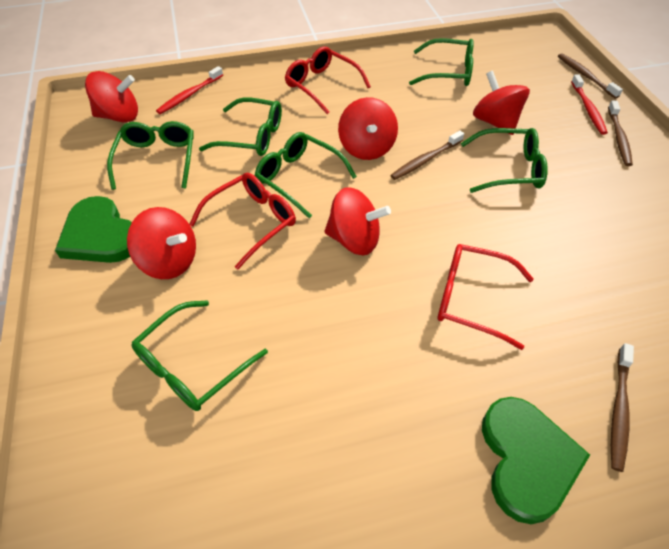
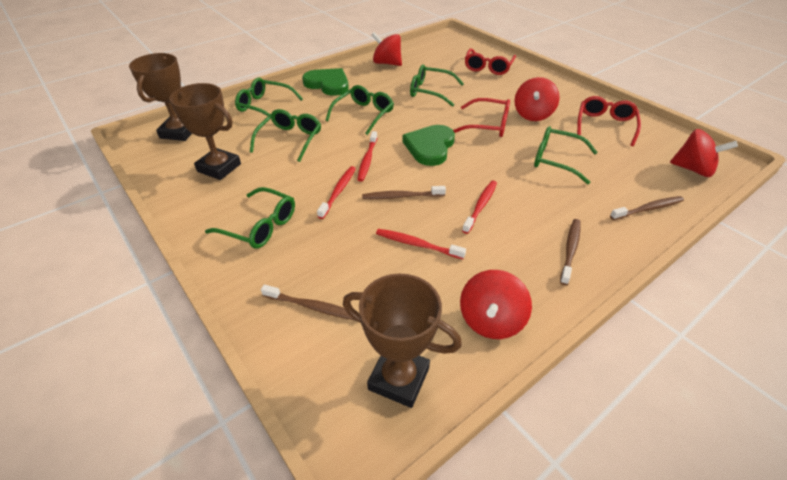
brown trophy: none = 0 -> [129,53,192,141] [169,83,241,180] [343,273,462,408] = 3
red spinning top: [85,71,138,122] [127,207,196,279] [324,187,391,255] [338,97,398,160] [473,71,530,135] = 5 -> [371,32,402,66] [460,270,532,339] [515,77,560,121] [670,129,738,177] = 4
red toothbrush: [156,66,223,114] [571,74,608,135] = 2 -> [317,166,356,219] [357,131,377,182] [376,229,466,259] [462,180,497,234] = 4

